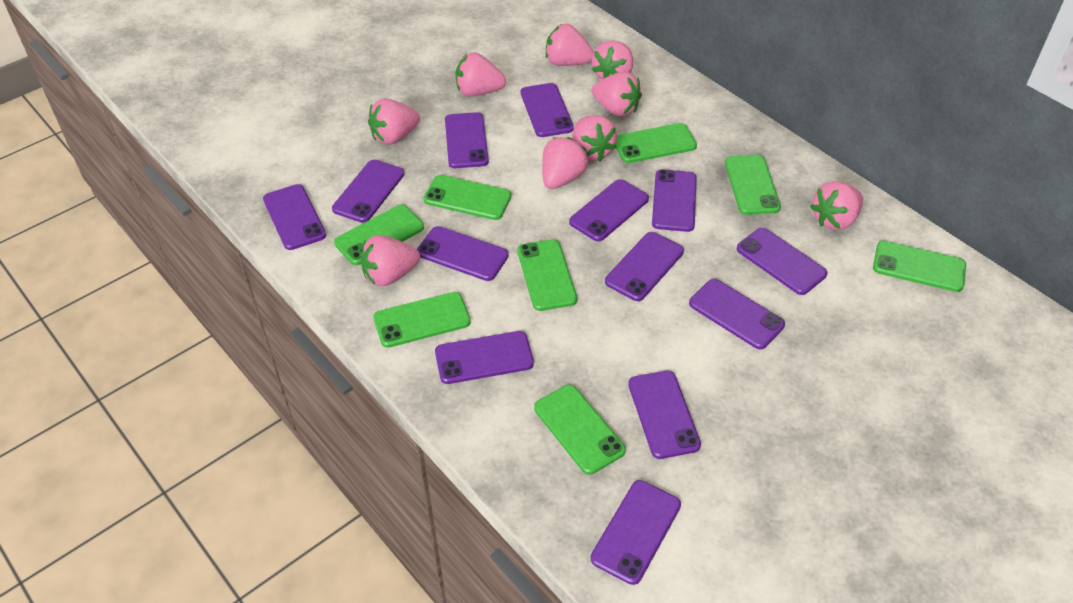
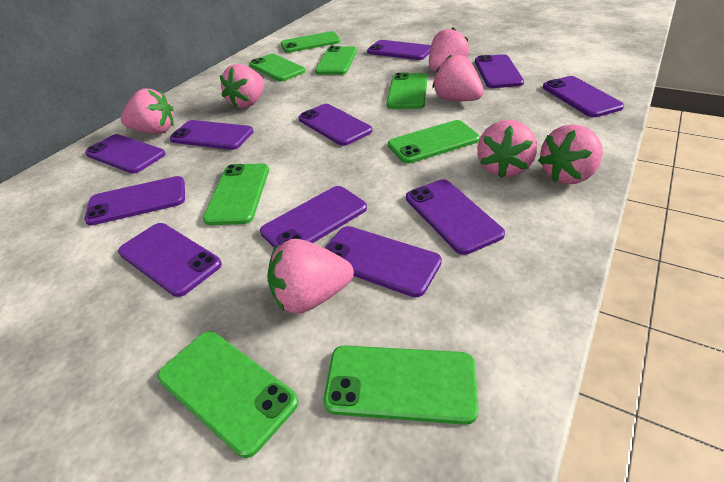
pink strawberry: [360,235,420,286] [368,98,420,145] [456,52,506,96] [542,137,588,189] [546,24,594,66] [572,115,617,161] [592,40,633,80] [592,72,642,117] [810,181,863,230] = 9 -> [121,88,173,134] [220,64,264,108] [267,239,354,314] [429,28,469,72] [432,54,484,101] [477,120,537,178] [538,124,603,184] = 7
purple phone: [263,184,326,250] [332,160,405,223] [417,226,509,281] [435,331,534,384] [445,112,489,168] [521,83,574,137] [569,179,649,241] [591,480,681,585] [605,232,684,301] [628,371,701,459] [652,169,697,232] [689,279,785,349] [737,228,828,295] = 13 -> [84,176,185,226] [85,134,165,174] [118,223,222,297] [170,120,254,150] [260,186,367,248] [299,104,372,146] [325,226,442,297] [367,40,431,60] [406,179,505,255] [475,54,524,88] [543,76,624,117] = 11

